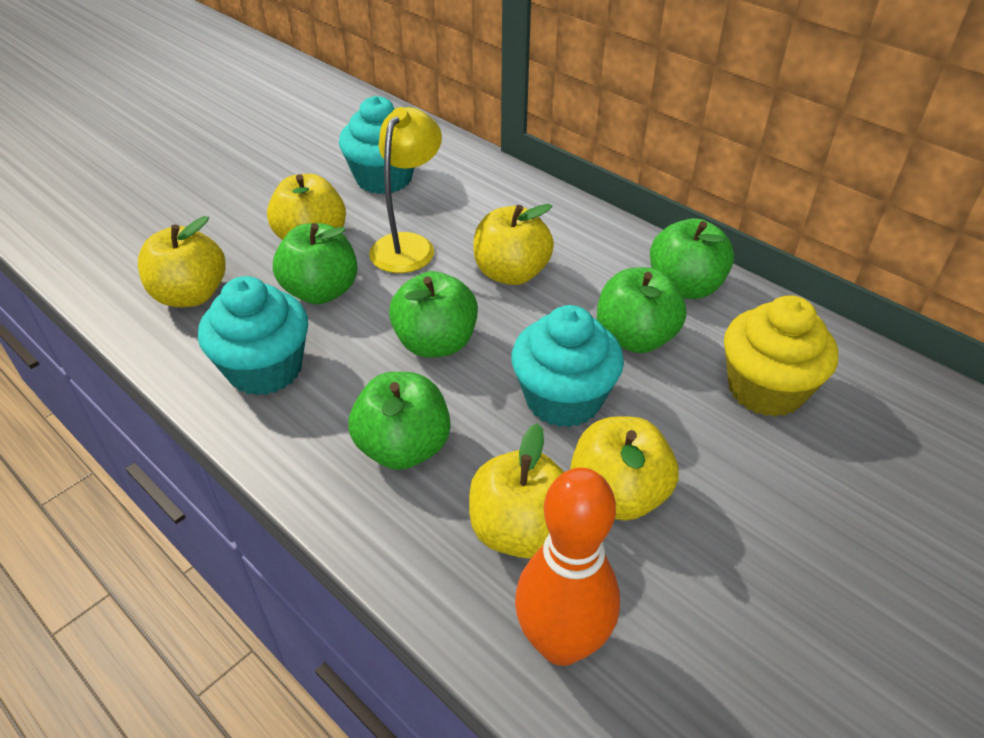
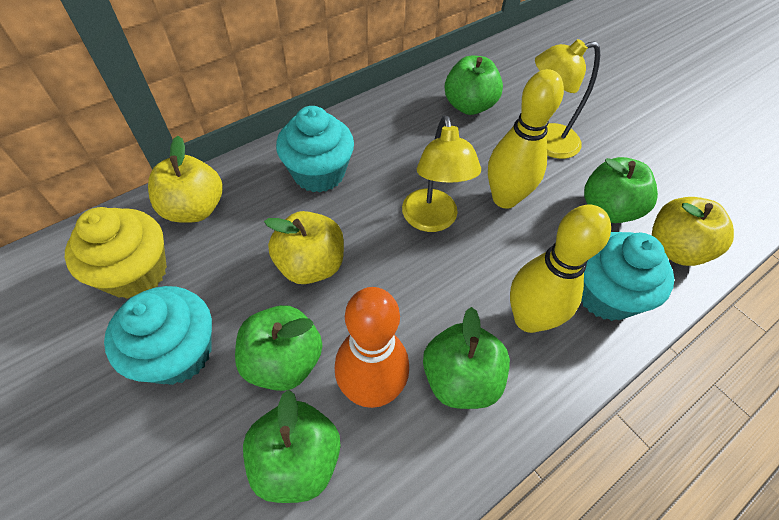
yellow apple: [138,216,225,307] [267,174,346,240] [469,423,564,559] [474,204,554,285] [570,416,679,521] = 5 -> [148,136,222,223] [264,211,344,284] [652,197,734,266] = 3
yellow bowling pin: none = 0 -> [488,69,564,209] [510,204,611,333] = 2
yellow lamp: [369,107,442,273] = 1 -> [402,115,481,232] [535,39,600,159] = 2

